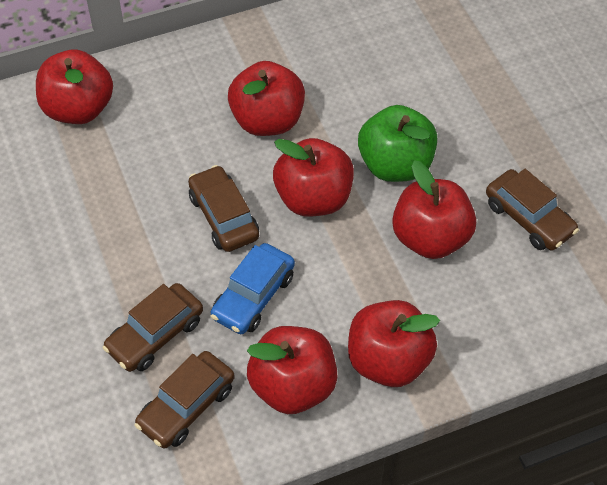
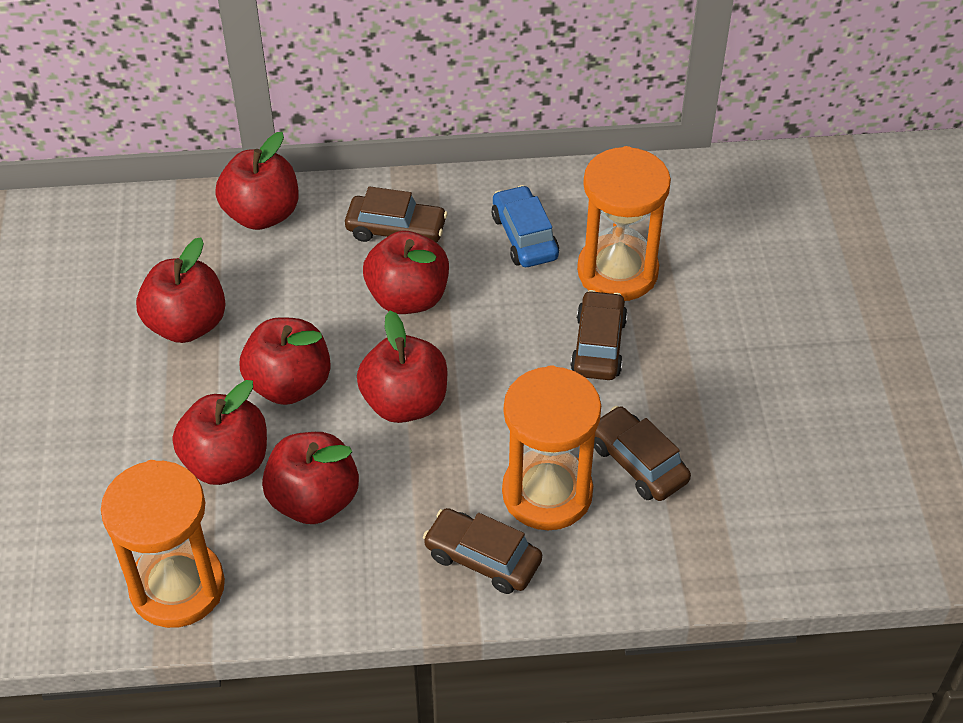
green apple: [358,105,437,182] = 1 -> none = 0
orange hourglass: none = 0 -> [101,460,225,628] [502,365,601,530] [577,146,671,301] = 3
red apple: [36,49,113,124] [228,61,305,136] [247,326,337,414] [273,138,354,217] [348,300,440,387] [392,160,476,259] = 6 -> [136,237,226,343] [173,380,267,485] [215,132,298,230] [240,317,331,405] [262,432,359,524] [357,311,447,423] [363,231,449,314] = 7

